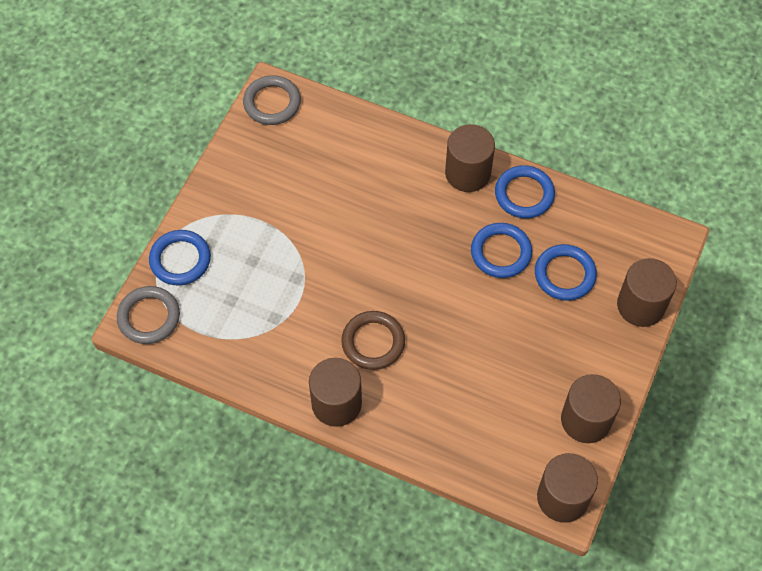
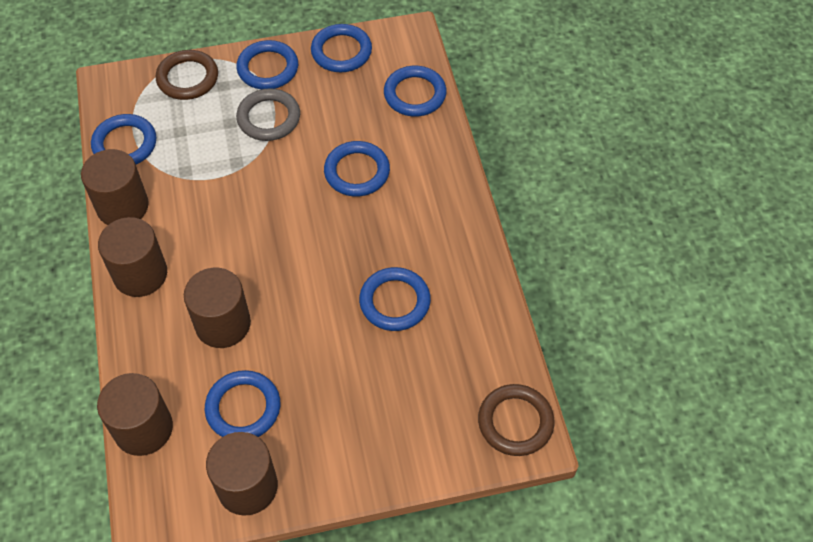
blue ring: [149,230,211,286] [471,223,532,278] [495,165,555,219] [535,244,597,301] = 4 -> [91,114,157,164] [205,370,280,437] [236,40,298,89] [311,24,372,72] [324,141,390,197] [359,267,431,331] [384,66,447,117] = 7
brown ring: [341,311,405,370] = 1 -> [156,50,218,100] [478,384,554,456] = 2
grey ring: [117,286,180,344] [243,75,301,125] = 2 -> [236,88,300,141] = 1

